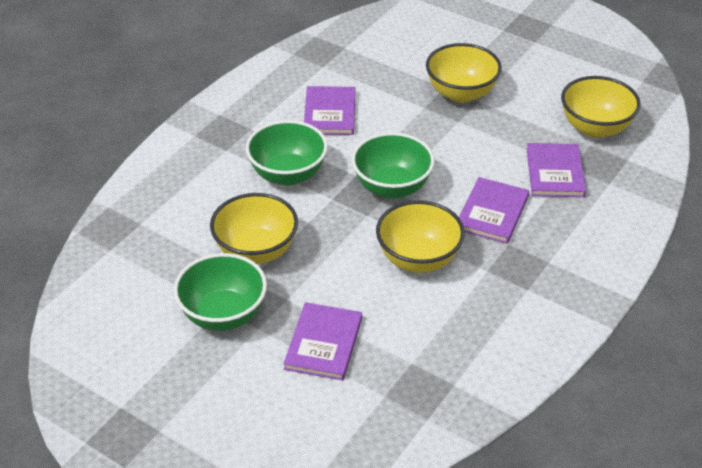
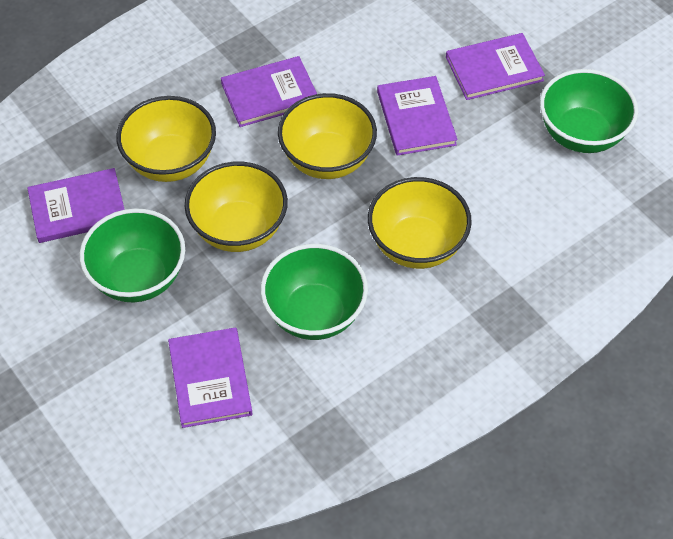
purple book: [283,302,362,380] [304,86,355,135] [459,177,529,244] [527,143,586,197] = 4 -> [27,168,125,243] [168,327,253,428] [221,56,317,127] [377,76,457,156] [446,33,545,100] = 5

